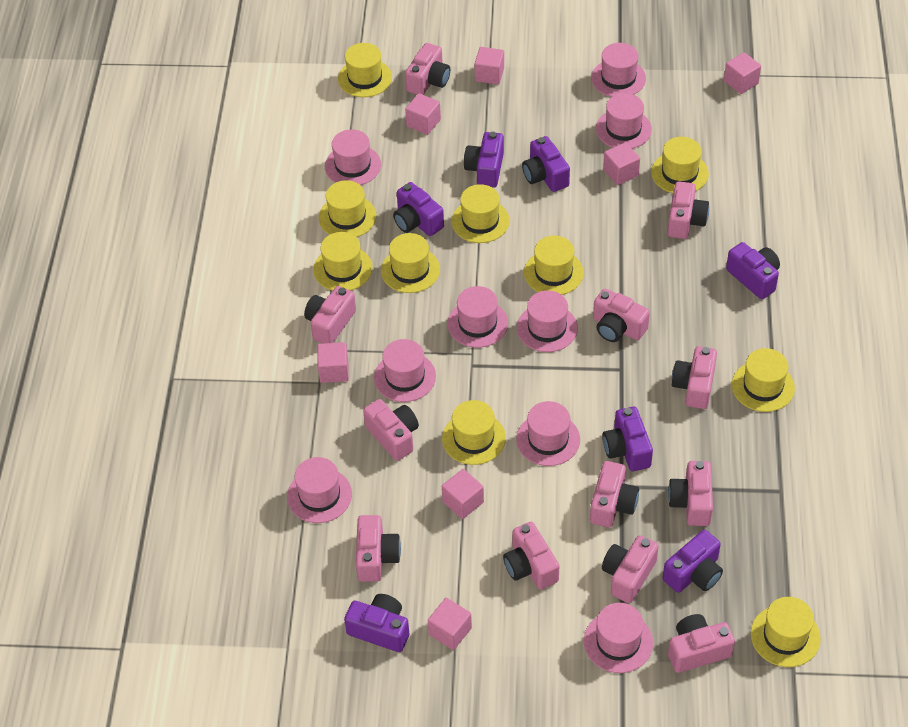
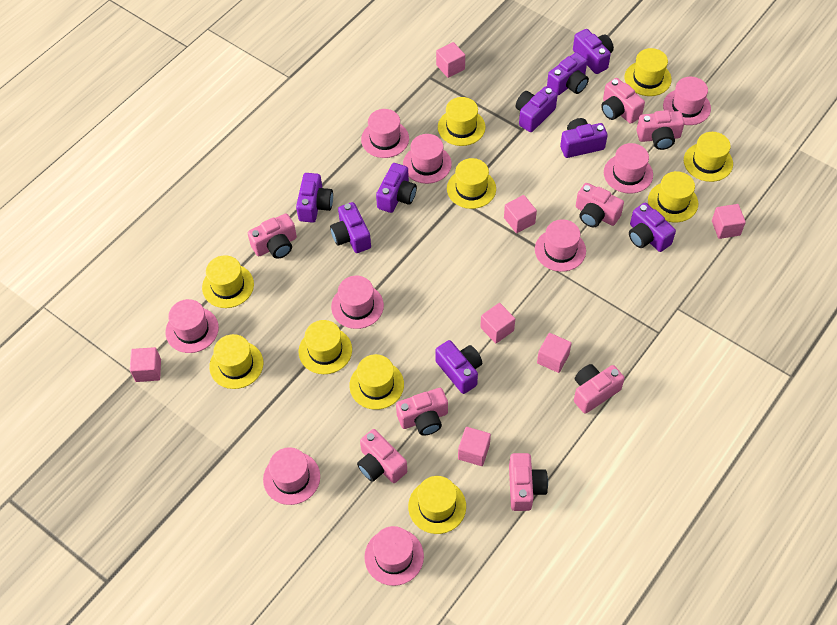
pink camera: [304,286,356,344] [356,515,401,582] [363,399,419,461] [405,43,450,95] [503,522,559,590] [590,461,639,528] [593,289,650,342] [602,535,659,603] [667,181,709,239] [668,461,713,526] [668,614,735,673] [672,346,717,409] = 12 -> [248,213,297,259] [357,429,407,483] [396,388,448,436] [509,453,548,511] [574,364,625,414] [576,183,624,227] [601,78,645,124] [636,110,685,150] = 8
purple camera: [344,594,409,652] [393,182,444,236] [464,132,504,188] [522,136,570,192] [602,407,653,471] [663,530,723,593] [726,242,780,299] = 7 -> [296,173,333,223] [330,202,371,253] [376,163,417,213] [435,340,482,394] [516,87,558,132] [547,52,589,95] [560,118,608,158] [573,29,614,74] [629,203,676,252] = 9

